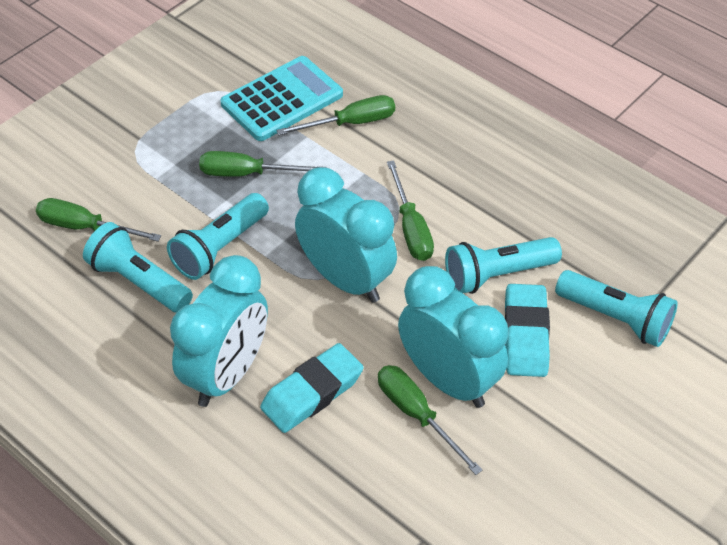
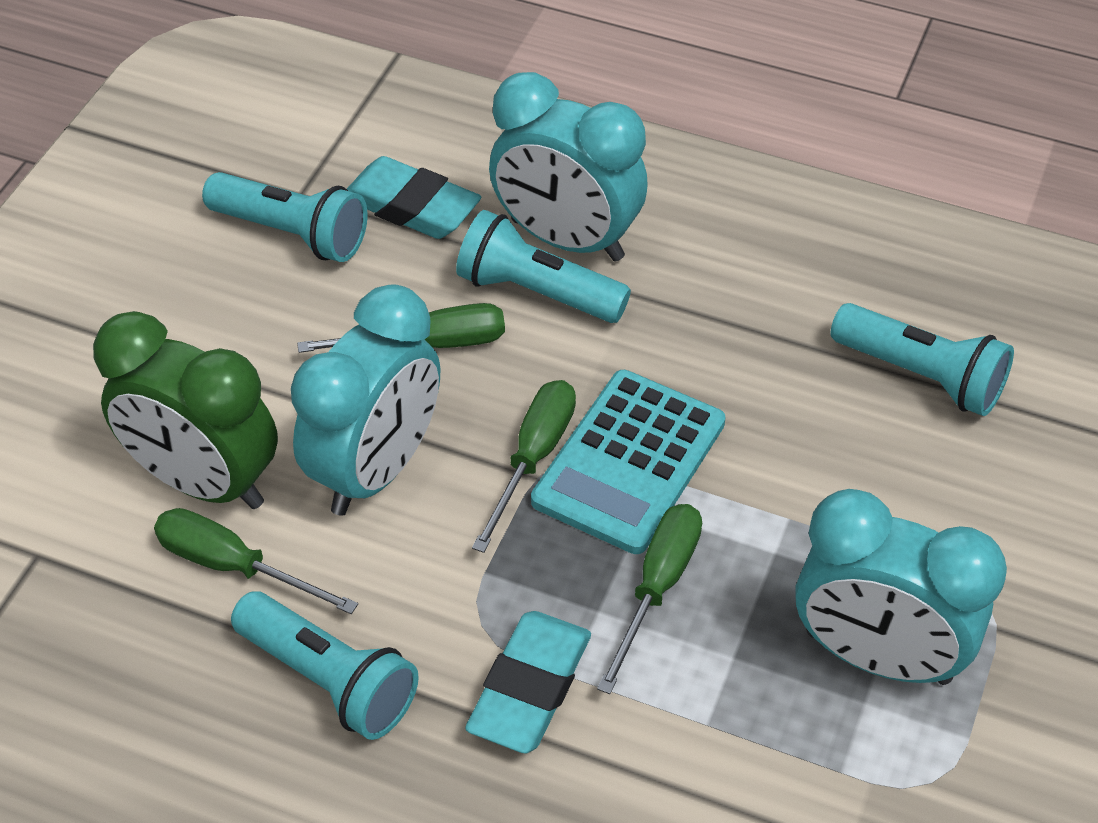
green clock: none = 0 -> [93,311,278,509] = 1
green screwdriver: [36,198,161,241] [199,151,327,177] [276,95,395,135] [378,365,482,475] [387,160,434,261] = 5 -> [154,508,358,614] [297,303,505,353] [472,380,576,553] [597,504,702,694] = 4

